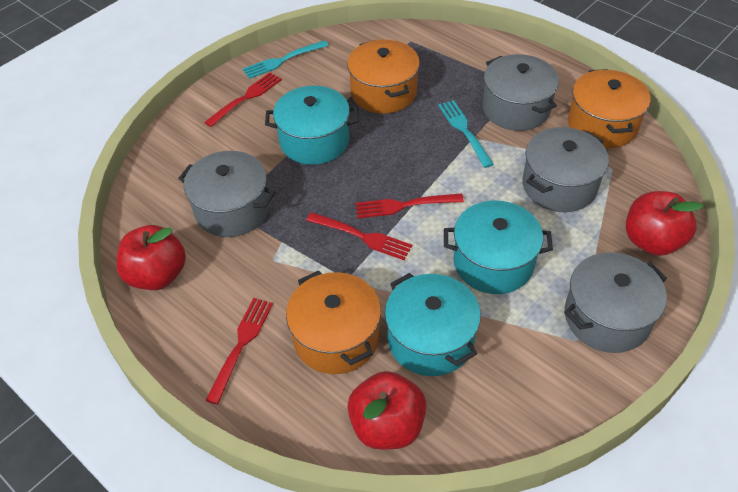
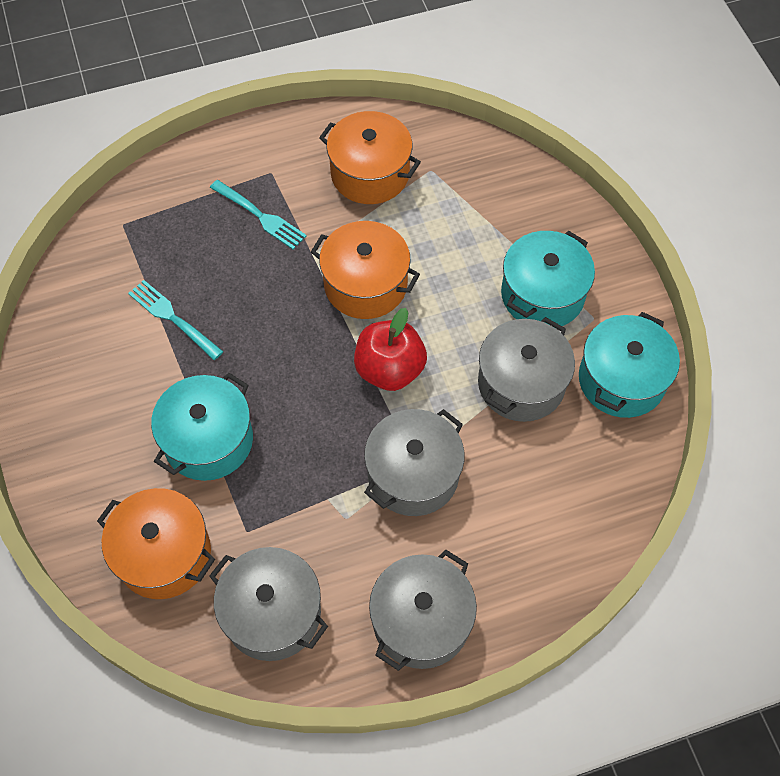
red apple: [116,225,186,290] [347,371,427,450] [626,191,704,256] = 3 -> [354,308,427,391] = 1
red fork: [204,72,282,127] [205,298,273,405] [306,212,412,260] [355,193,464,218] = 4 -> none = 0

